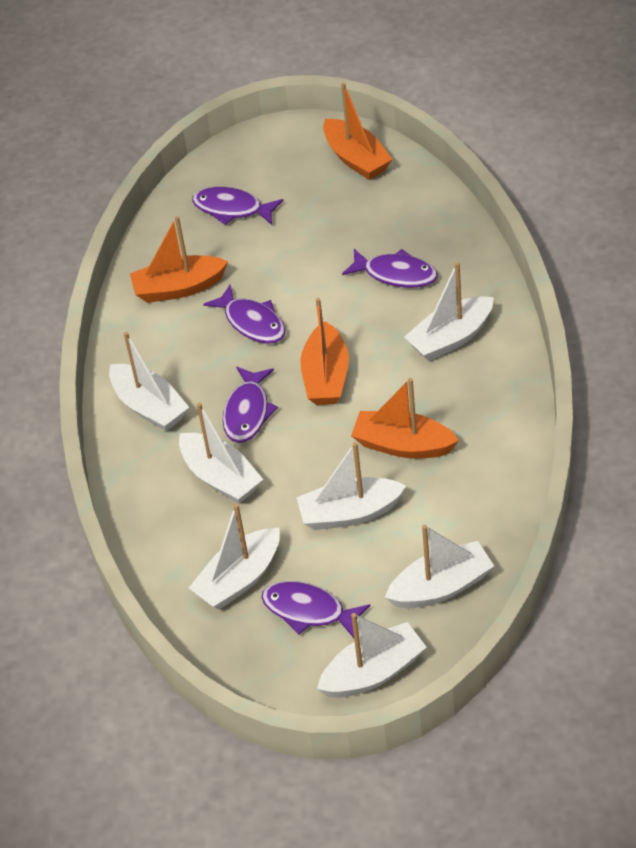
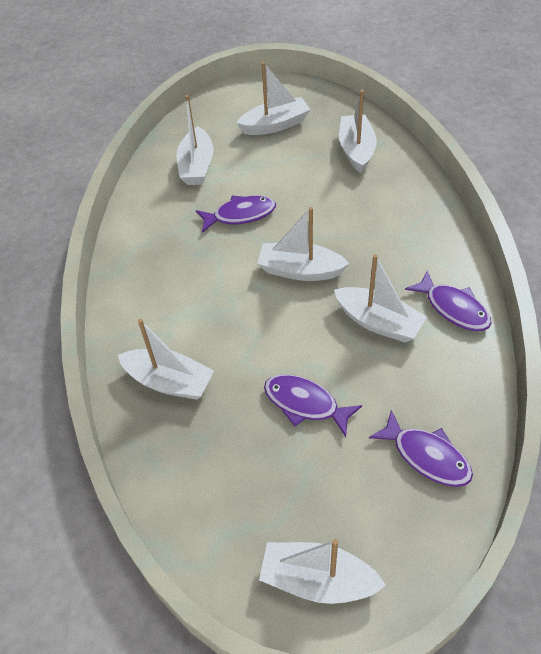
orange boat: [130,216,228,303] [300,298,349,405] [323,83,393,180] [351,378,459,459] = 4 -> none = 0
purple fish: [192,187,283,225] [203,285,286,344] [223,367,278,443] [262,581,370,638] [342,249,438,288] = 5 -> [196,195,276,233] [264,374,362,437] [369,410,473,487] [405,270,492,331] = 4

